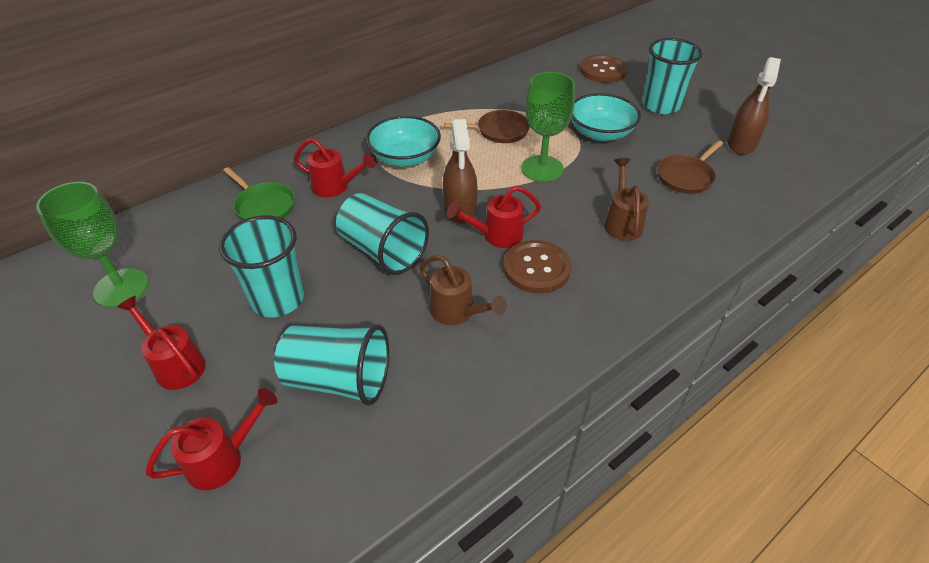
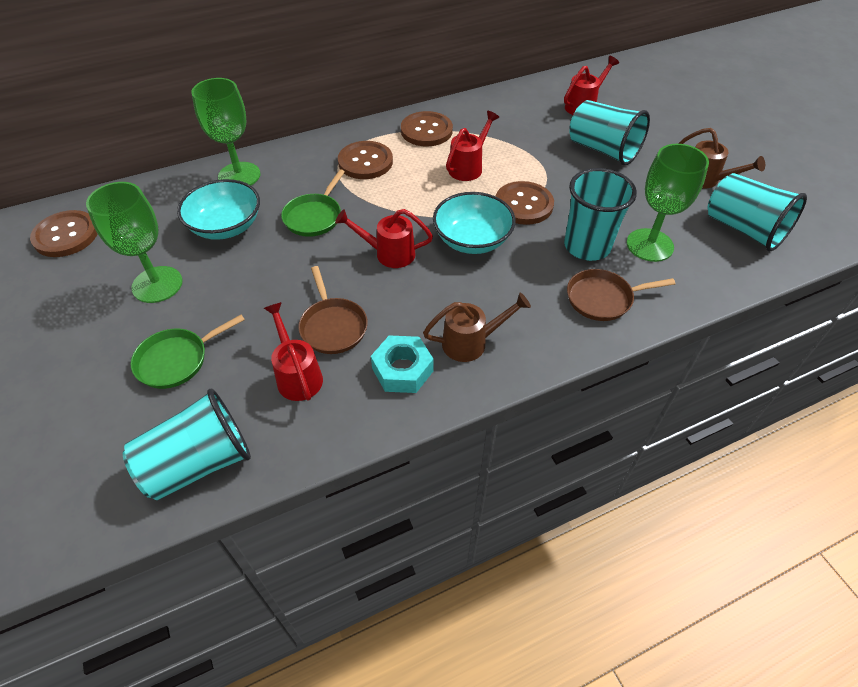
brown button: [503,240,571,293] [580,55,628,83] = 2 -> [30,210,98,257] [338,141,393,179] [401,111,453,146] [496,181,554,225] = 4
brown spray bottle: [443,119,478,224] [727,57,781,155] = 2 -> none = 0
green goblet: [36,182,149,308] [521,72,575,182] = 2 -> [86,182,182,303] [192,78,261,185] [627,144,709,262] = 3
green pan: [223,167,295,220] = 1 -> [131,315,245,389] [281,169,345,237] = 2
turquoise nut: none = 0 -> [371,335,434,393] = 1

